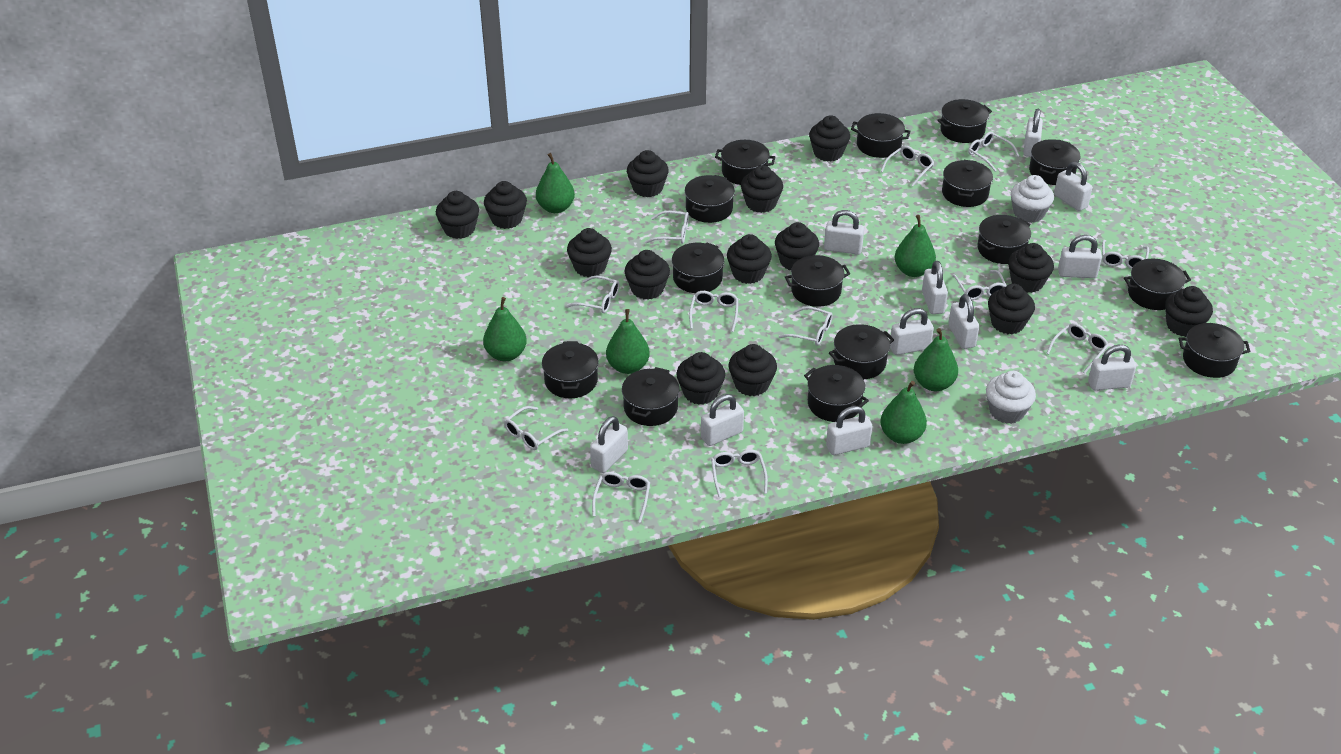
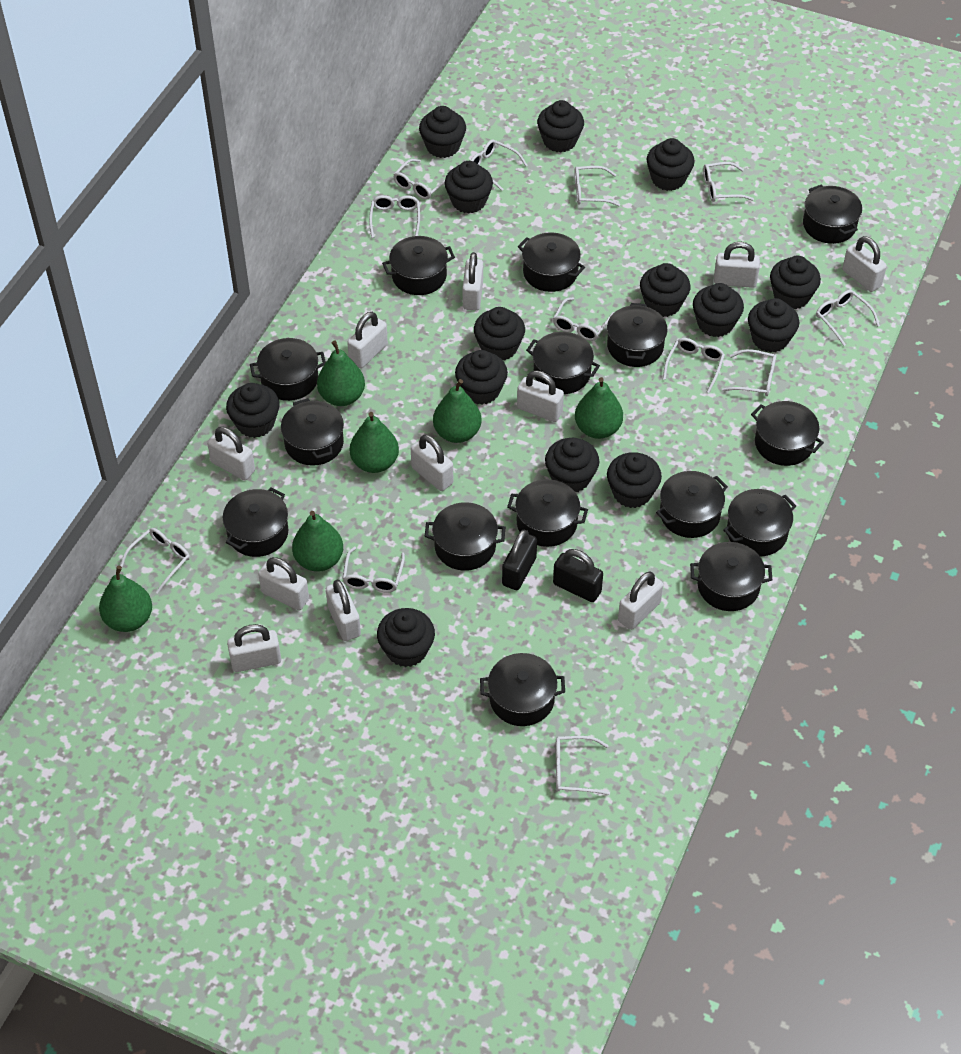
black padlock: none = 0 -> [502,530,537,590] [553,549,603,602] = 2
white cupcake: [986,371,1036,424] [1011,175,1054,223] = 2 -> none = 0

